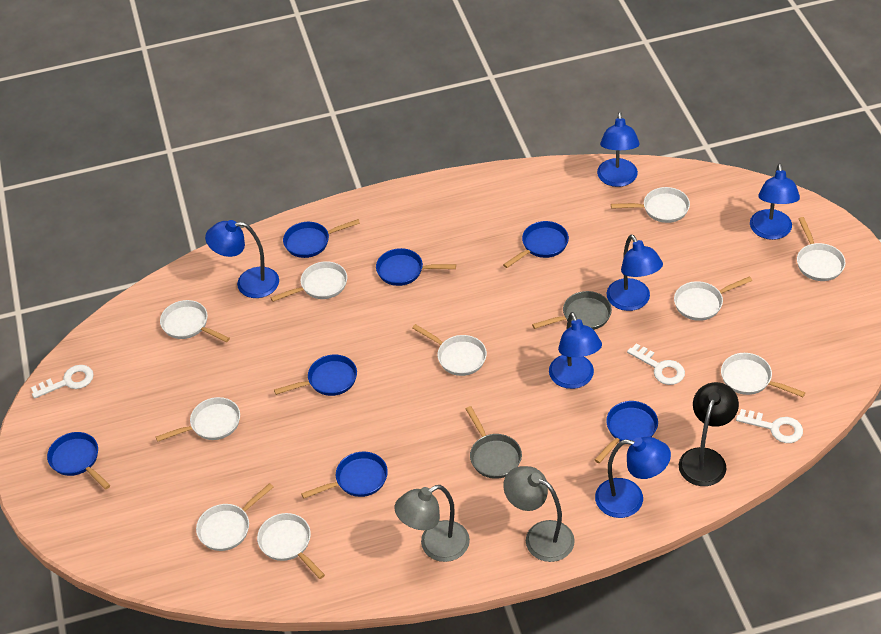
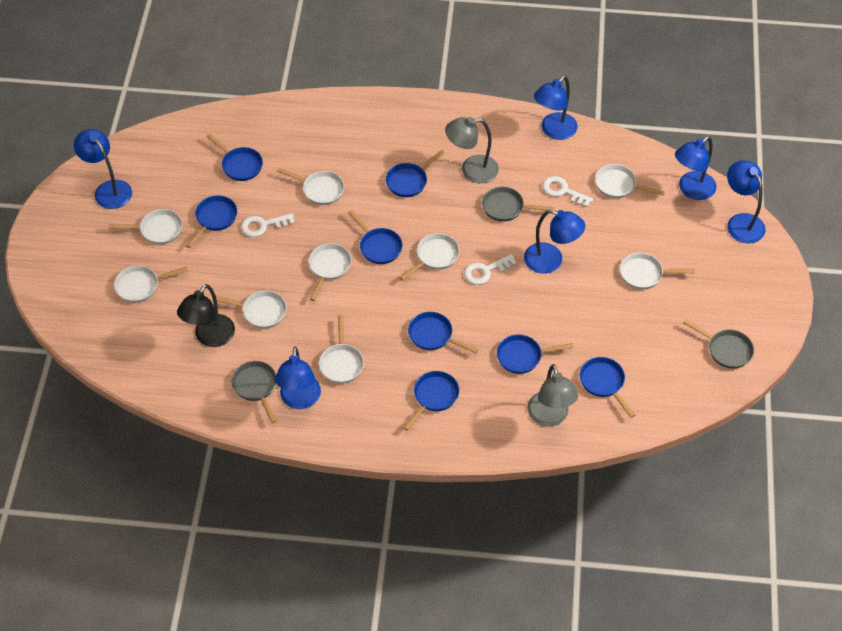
blue pan: [47,432,110,490] [274,354,357,396] [283,219,360,258] [301,452,388,499] [376,248,456,286] [503,221,569,268] [595,401,658,463] = 7 -> [186,196,237,248] [206,134,263,181] [348,210,402,264] [386,150,445,197] [403,371,459,431] [408,312,479,354] [497,335,573,374] [580,357,635,418] = 8
grey pan: [466,406,522,479] [532,291,612,330] = 2 -> [231,361,277,423] [482,187,554,222] [683,319,754,369] = 3
white pan: [156,397,240,442] [160,300,230,342] [196,483,274,551] [257,513,325,579] [270,261,347,302] [412,324,487,376] [611,187,690,223] [674,276,752,321] [721,353,805,397] [797,217,846,281] = 10 -> [109,209,182,244] [114,265,188,303] [212,291,287,329] [277,168,344,205] [309,243,352,301] [319,315,364,384] [399,233,460,281] [595,164,665,198] [620,253,695,289] = 9

